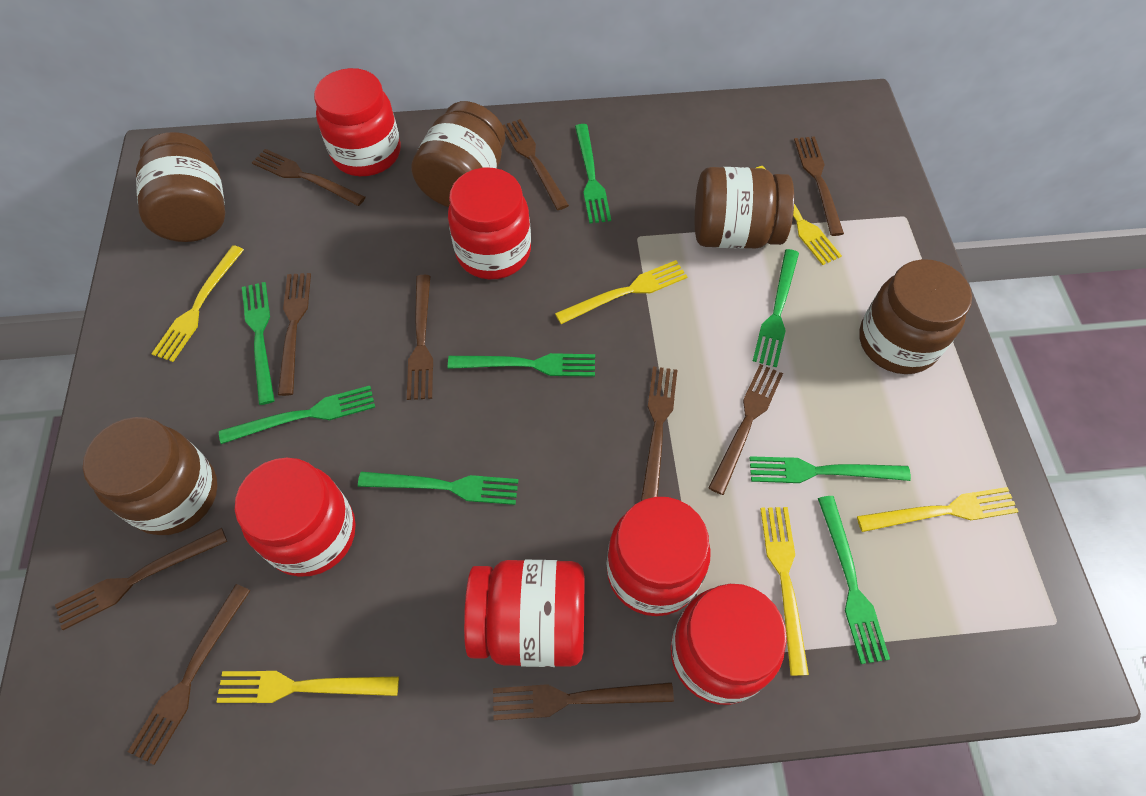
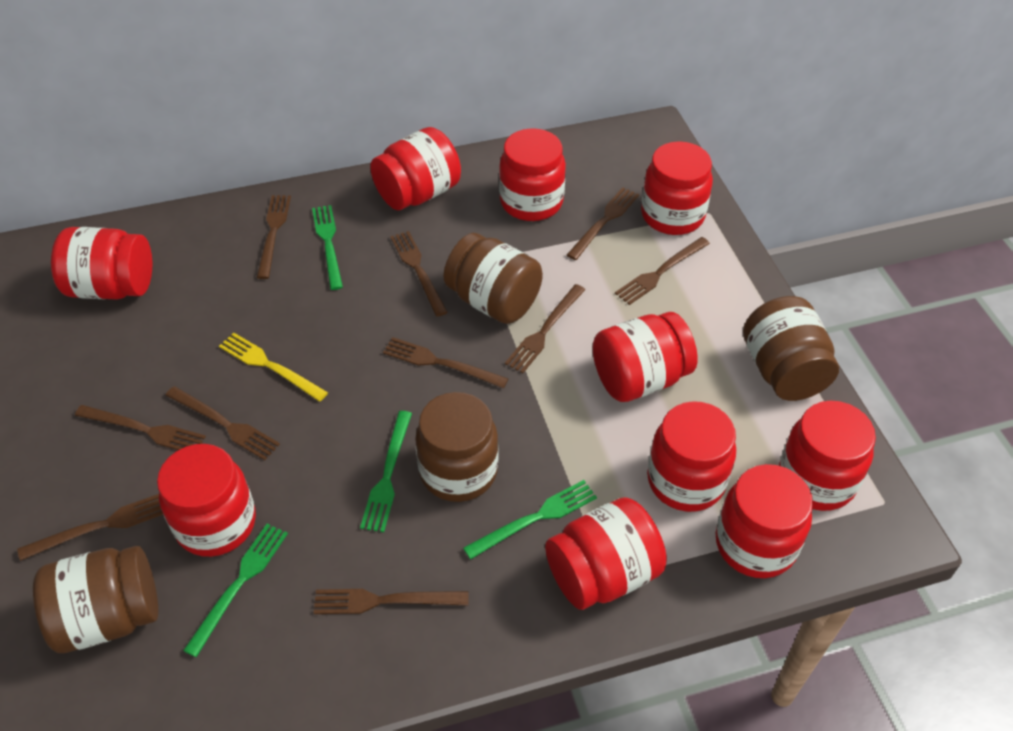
brown jar: [83,417,218,535] [136,132,225,242] [411,101,505,207] [695,167,794,249] [859,259,972,374] = 5 -> [33,546,158,653] [415,392,499,502] [443,233,543,324] [743,296,839,401] = 4
green fork: [219,386,375,444] [242,282,275,405] [358,472,518,505] [448,353,595,377] [575,124,611,224] [749,456,911,483] [753,249,799,368] [818,496,890,664] = 8 -> [183,524,288,657] [312,205,343,290] [360,411,412,532] [463,480,597,560] = 4
red jar: [235,458,356,577] [314,68,401,176] [448,168,531,279] [464,560,584,667] [607,497,711,616] [671,584,787,705] = 6 -> [51,227,152,300] [157,444,256,557] [370,127,461,210] [499,128,566,221] [545,497,667,610] [593,312,697,402] [641,141,713,235] [647,401,736,512] [716,464,813,578] [779,401,876,511] = 10
yellow fork: [151,245,244,362] [216,671,399,703] [555,260,687,324] [756,166,842,265] [760,507,809,676] [857,487,1019,532] = 6 -> [219,333,328,402] = 1

